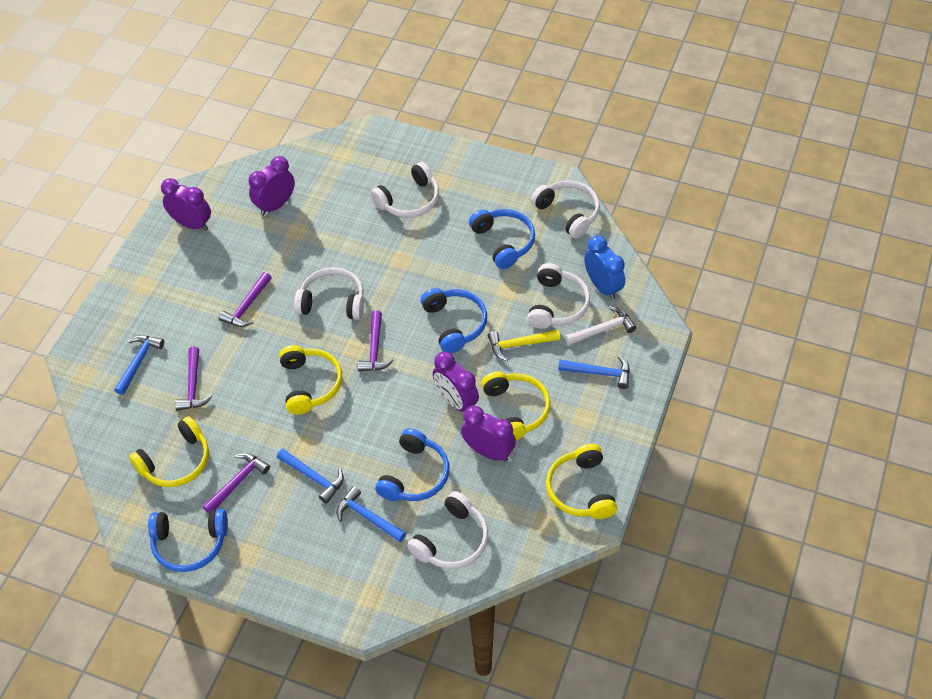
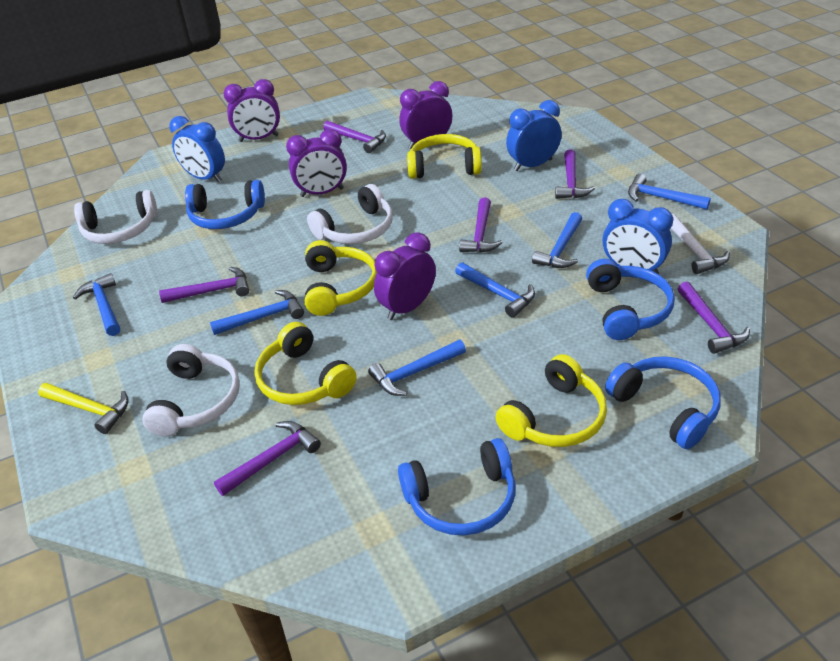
blue clock: [584,235,625,300] = 1 -> [169,116,225,182] [506,100,562,171] [603,199,673,274] = 3
blue hammer: [114,335,164,395] [277,449,344,504] [336,486,406,542] [558,356,630,389] = 4 -> [73,273,120,336] [210,290,304,335] [368,340,466,396] [455,262,535,317] [532,212,582,268] [628,174,711,210] = 6
purple hammer: [175,347,212,411] [203,453,270,513] [219,272,272,327] [358,310,394,371] = 4 -> [159,267,249,303] [214,421,321,496] [323,121,386,153] [459,197,503,252] [555,149,595,199] [678,282,750,354] = 6
white headphones: [294,268,364,320] [371,162,439,218] [407,491,488,569] [527,263,590,329] [531,180,600,238] = 5 -> [74,190,158,244] [142,344,240,436] [307,184,393,244] = 3

